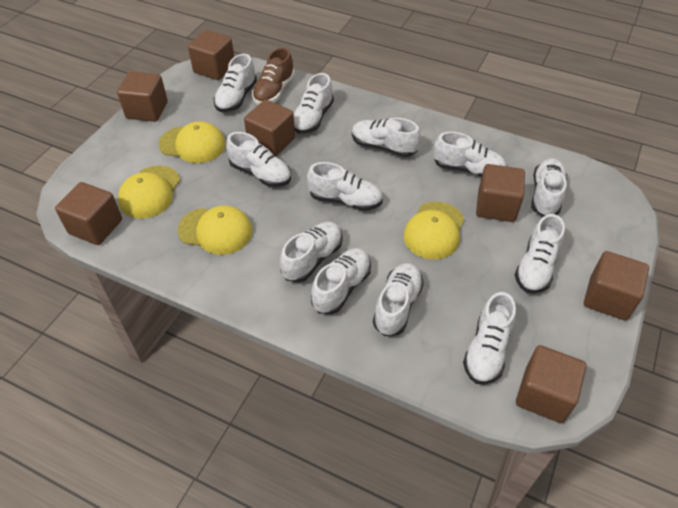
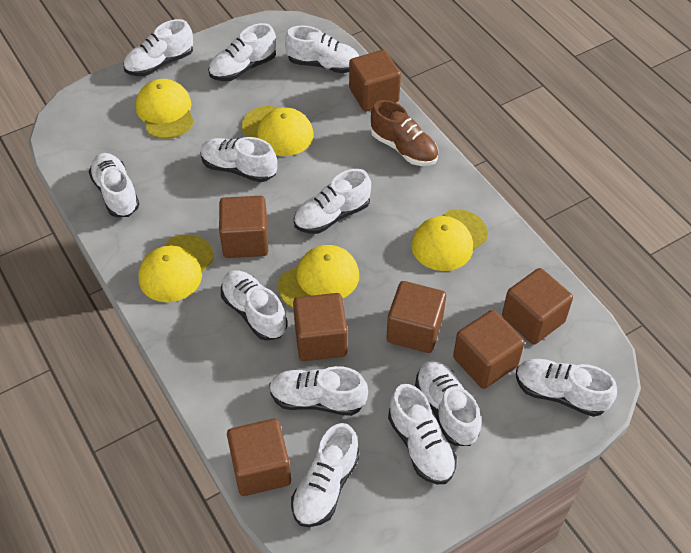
yellow cap: [118,165,180,219] [159,121,226,163] [178,205,253,255] [403,202,464,259] = 4 -> [136,79,194,139] [139,234,214,302] [242,106,314,156] [278,245,359,309] [411,209,488,271] = 5

